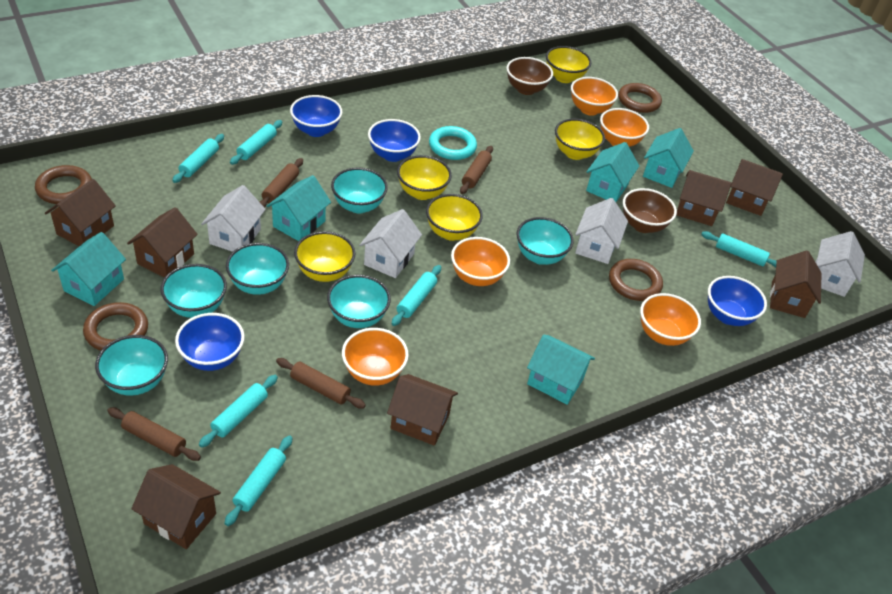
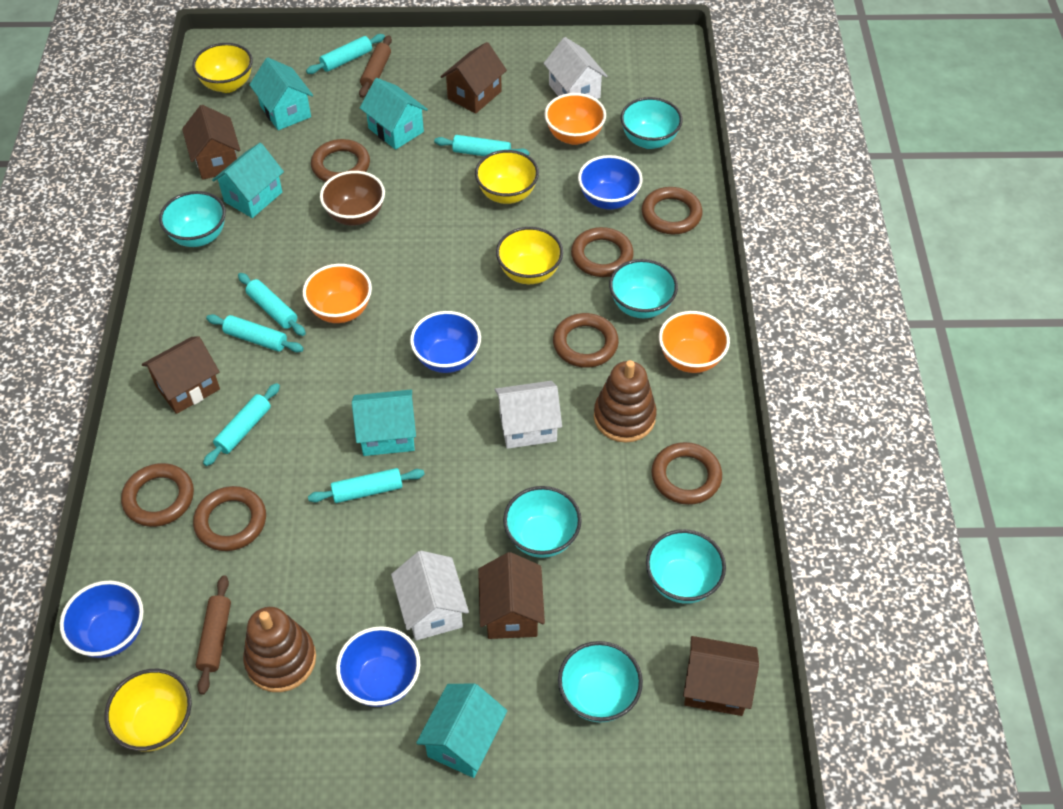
brown bowl: [506,57,553,95] [623,188,677,233] = 2 -> [320,171,385,226] = 1
brown house: [45,179,116,246] [127,207,198,278] [131,464,221,549] [387,374,458,446] [676,170,732,226] [726,159,783,216] [770,250,822,318] = 7 -> [142,336,220,414] [182,105,240,180] [440,42,507,114] [478,552,545,639] [683,636,759,716] = 5
brown ring: [35,165,92,204] [83,302,148,351] [609,259,663,301] [618,83,662,113] = 4 -> [121,463,194,527] [193,486,266,551] [311,139,370,182] [553,313,619,368] [571,227,634,277] [642,187,703,234] [651,442,722,505] = 7
brown rolling pin: [107,407,201,461] [260,158,303,208] [276,358,366,409] [460,146,493,194] = 4 -> [196,576,231,695] [359,35,392,98] = 2
brown stacking toy: none = 0 -> [243,607,316,692] [594,360,657,443] = 2
orange bowl: [342,328,409,386] [451,237,510,286] [571,77,618,116] [600,108,649,147] [640,293,701,346] = 5 -> [303,264,372,323] [544,93,606,145] [659,311,730,373] = 3
turquoise ring: [429,126,477,160] = 1 -> none = 0
white house: [201,185,266,252] [359,209,422,278] [575,198,628,264] [816,231,865,297] = 4 -> [391,551,469,641] [495,381,562,449] [543,37,607,99] = 3
yellow bowl: [294,231,356,282] [397,155,452,200] [426,194,483,241] [546,46,591,83] [555,119,605,160] = 5 -> [104,669,192,752] [192,43,253,93] [475,150,539,204] [496,227,563,284] = 4

